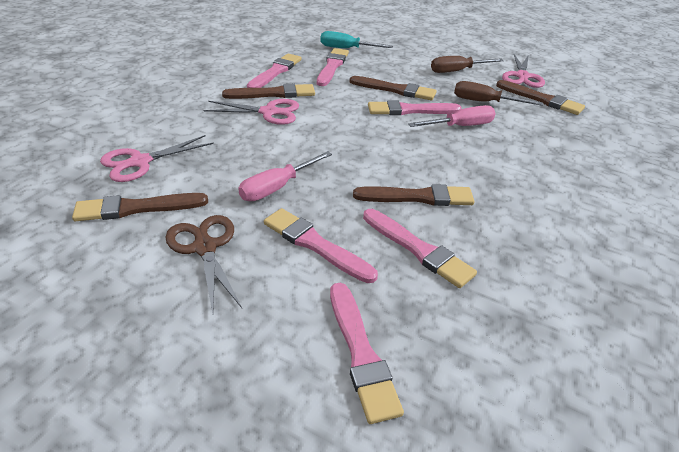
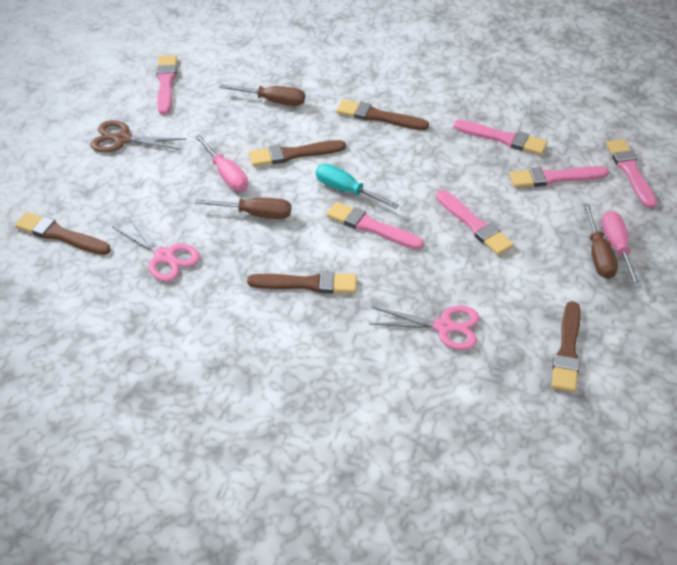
brown screwdriver: [431,56,504,73] [454,81,543,106] = 2 -> [195,198,291,219] [220,84,305,106] [583,204,618,279] = 3
pink scissors: [100,135,214,182] [204,99,299,125] [502,54,545,88] = 3 -> [112,216,200,281] [369,306,480,350] = 2

